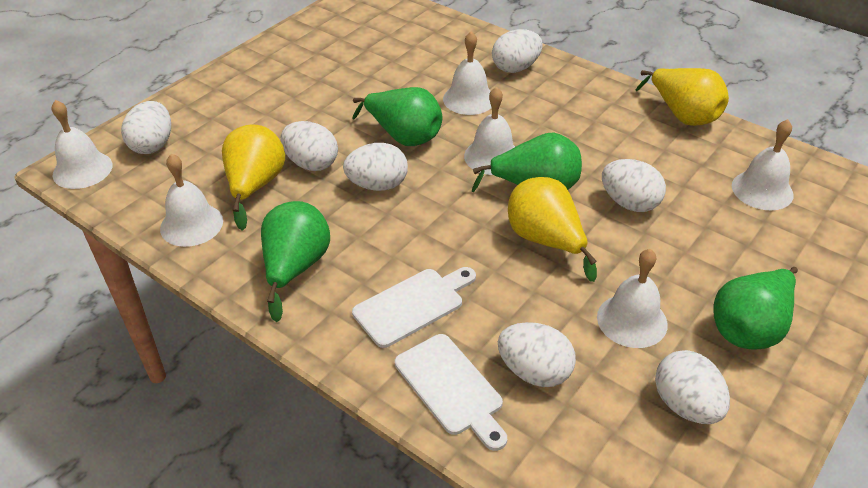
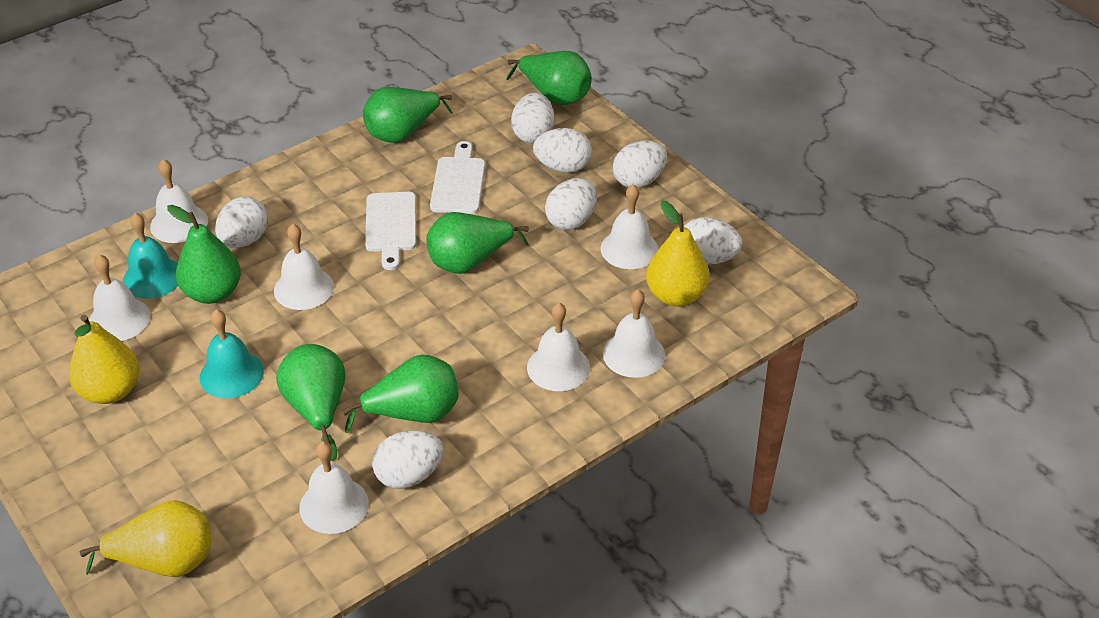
green pear: [261,201,330,322] [352,87,442,146] [472,132,582,192] [713,267,798,350] = 4 -> [167,205,241,304] [276,344,345,461] [342,354,459,433] [363,87,453,143] [427,212,529,274] [506,51,592,105] = 6
turquoise bell: none = 0 -> [123,213,178,299] [200,309,264,398] = 2
white bell: [52,100,113,189] [160,154,223,247] [443,31,491,115] [464,87,515,175] [597,249,668,348] [732,119,794,210] = 6 -> [89,255,150,341] [150,159,208,243] [274,224,334,310] [299,441,369,534] [527,303,590,391] [601,184,658,269] [603,289,665,378] = 7

